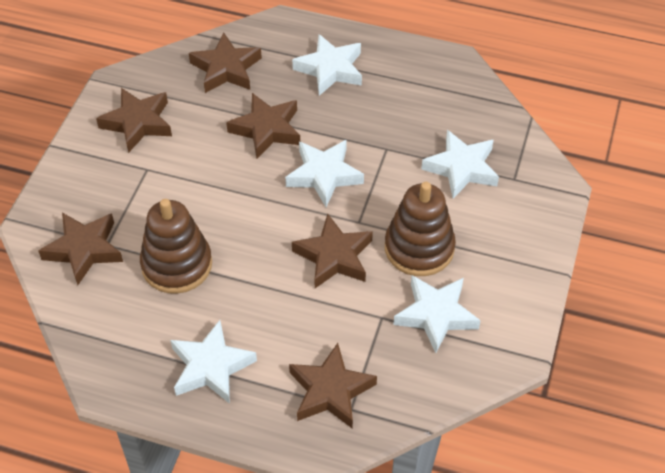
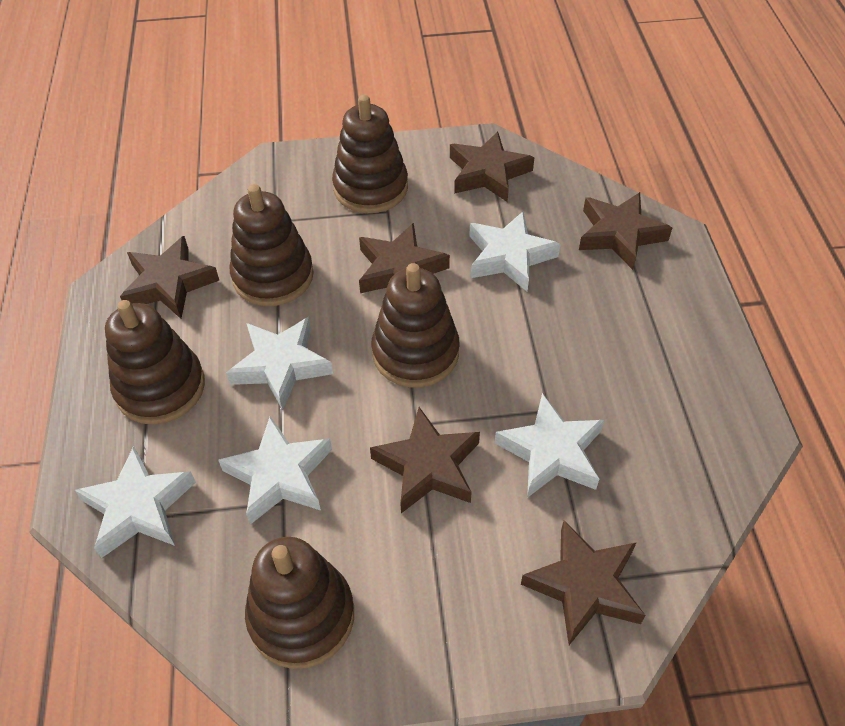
brown stacking toy: [140,199,212,294] [385,182,456,276] = 2 -> [105,300,205,425] [230,184,314,306] [245,537,354,669] [332,95,408,213] [371,263,459,387] = 5

